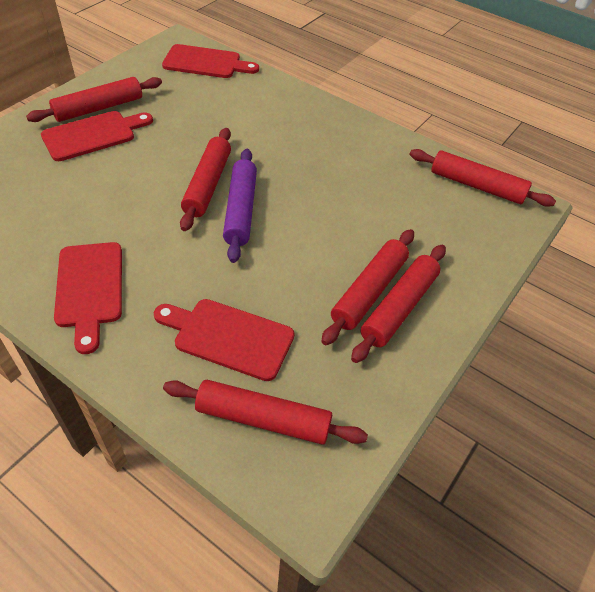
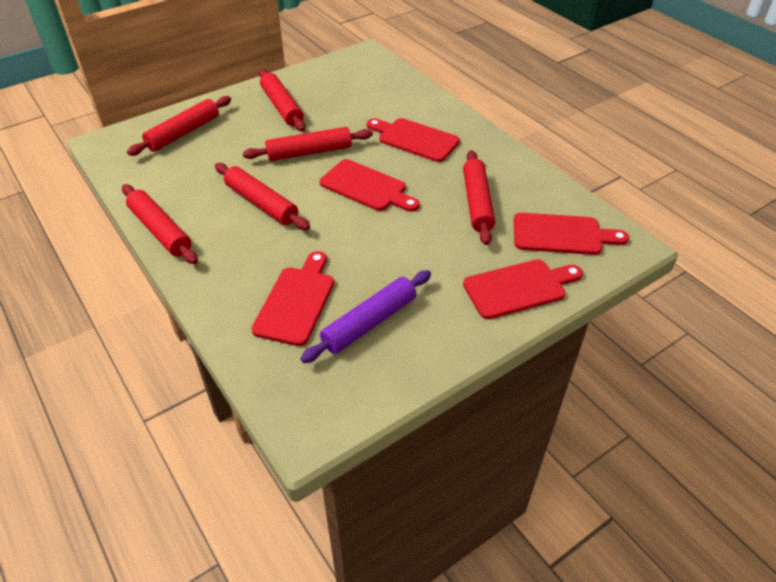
red cutting board: [41,111,153,161] [54,242,122,354] [154,299,295,381] [162,44,259,78] = 4 -> [251,251,334,346] [320,159,420,212] [367,118,460,162] [463,259,583,319] [514,213,629,255] = 5

